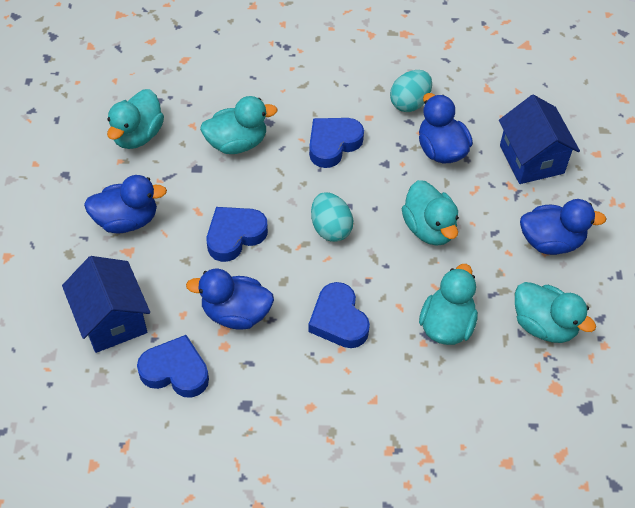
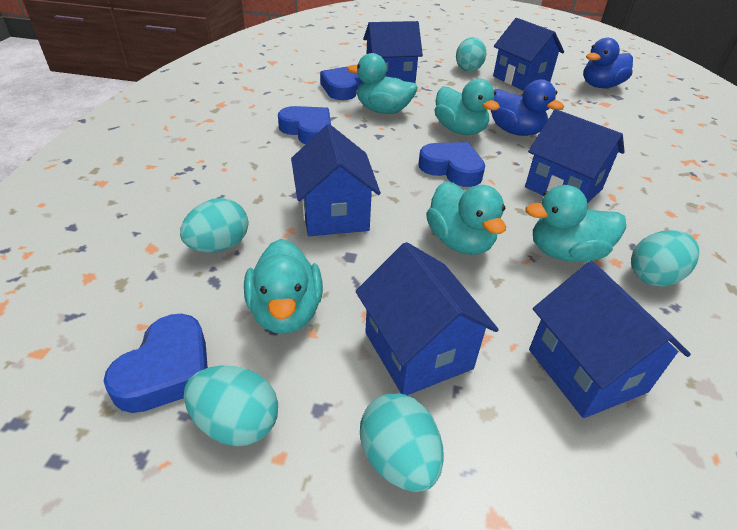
blue duck: [84,175,167,234] [186,269,274,330] [419,93,473,163] [520,199,607,255] = 4 -> [491,79,564,136] [583,38,633,88] = 2
blue house: [62,256,150,353] [499,95,580,184] = 2 -> [291,124,381,236] [356,242,499,395] [363,21,423,83] [493,18,564,91] [525,109,625,203] [529,261,691,418] = 6
turquoise egg: [311,192,353,242] [390,70,432,112] = 2 -> [180,198,248,253] [184,366,278,446] [360,393,444,492] [456,37,487,72] [631,230,699,287] = 5

